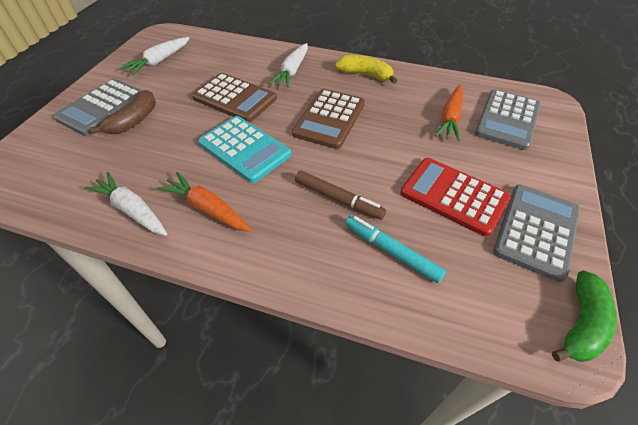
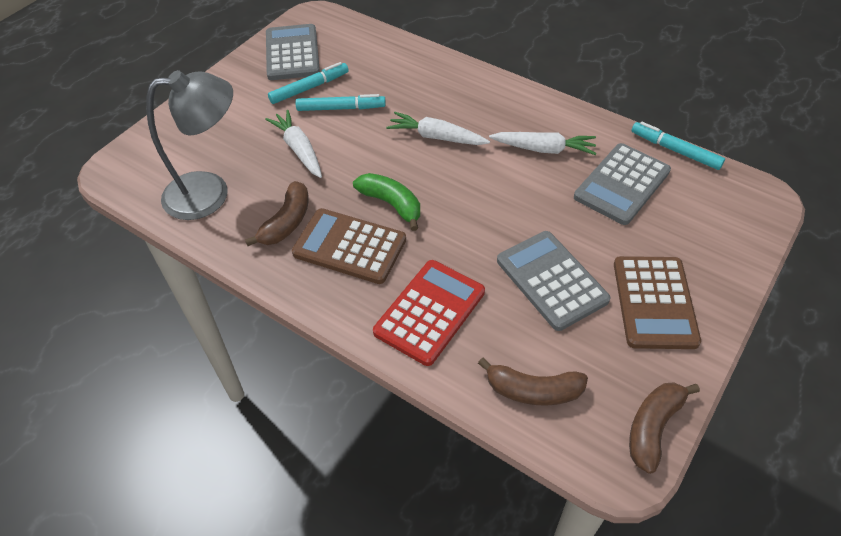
brown banana: [90,90,156,134] = 1 -> [245,181,309,246] [478,358,588,406] [629,383,700,474] = 3
brown marker: [295,171,386,220] = 1 -> none = 0
grey lamp: none = 0 -> [146,70,233,220] = 1
orange carrot: [157,172,251,232] [435,84,463,142] = 2 -> none = 0
turquoise calculator: [198,116,291,183] = 1 -> none = 0
turquoise marker: [345,215,446,283] = 1 -> [268,62,349,104] [295,94,386,111] [632,122,725,170] = 3
yellow banana: [335,55,397,84] = 1 -> none = 0

